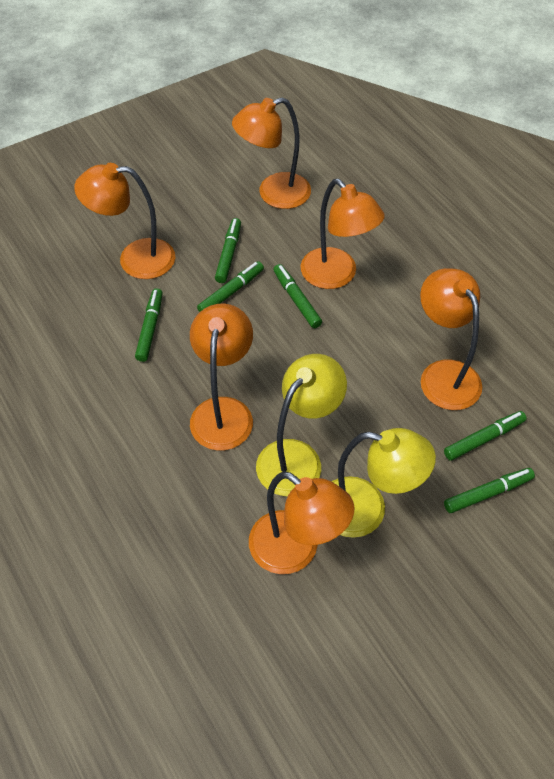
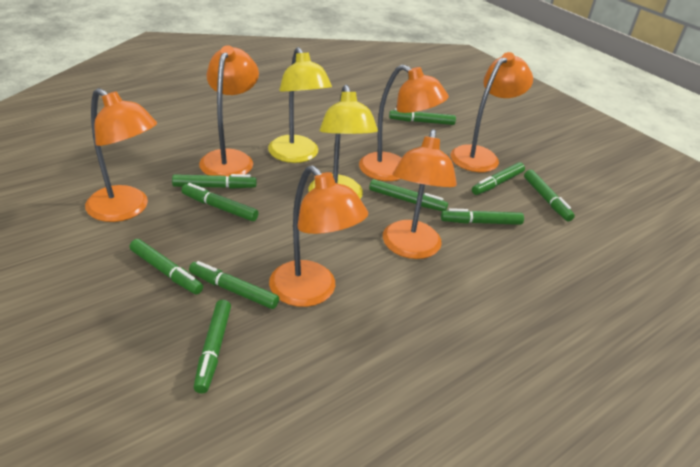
green marker: [135,288,163,362] [197,261,264,312] [215,218,241,283] [273,264,322,328] [444,411,527,460] [444,468,535,513] = 6 -> [130,239,203,294] [172,174,256,189] [181,183,259,221] [189,261,279,309] [194,300,231,393] [369,179,448,211] [389,108,456,125] [441,208,524,225] [472,162,525,195] [524,170,575,221] = 10

